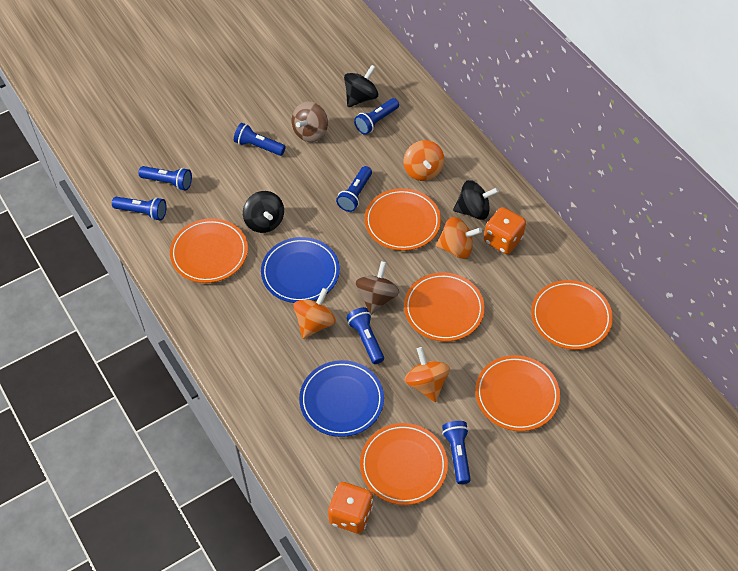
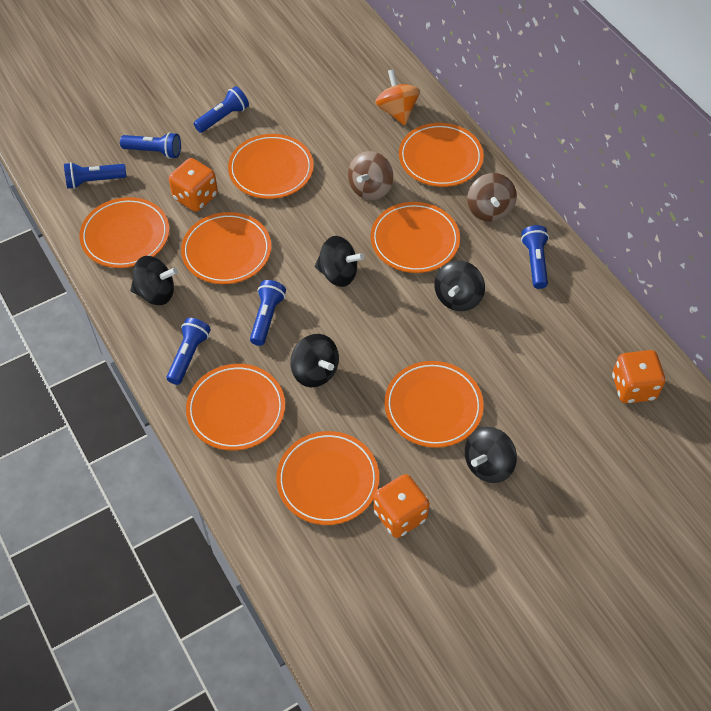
black spinning top: [243,191,284,233] [344,65,378,107] [453,180,499,220] = 3 -> [131,256,178,305] [290,334,339,387] [315,236,364,287] [434,260,485,311] [465,427,517,483] = 5
blue flashlight: [112,197,167,221] [138,166,192,191] [234,123,286,156] [336,166,372,212] [346,307,384,364] [354,98,399,135] [442,421,471,484] = 7 -> [64,162,127,189] [120,132,181,159] [167,318,211,385] [194,86,249,133] [250,280,286,346] [521,225,549,289] = 6
blue plate: [261,237,340,303] [299,360,384,437] = 2 -> none = 0
orange dice: [328,482,373,534] [484,207,526,254] = 2 -> [169,158,218,212] [373,474,430,538] [612,350,666,403] = 3
orange plate: [170,218,248,283] [360,423,448,505] [365,188,441,251] [404,272,485,342] [475,355,560,431] [531,280,613,350] = 6 -> [80,197,169,268] [181,212,271,284] [186,364,285,451] [228,134,314,199] [276,431,379,525] [371,202,460,273] [385,361,484,448] [399,123,484,187] = 8
orange spinning top: [293,288,336,339] [404,140,444,181] [404,347,450,402] [436,217,482,259] = 4 -> [375,69,420,126] = 1

